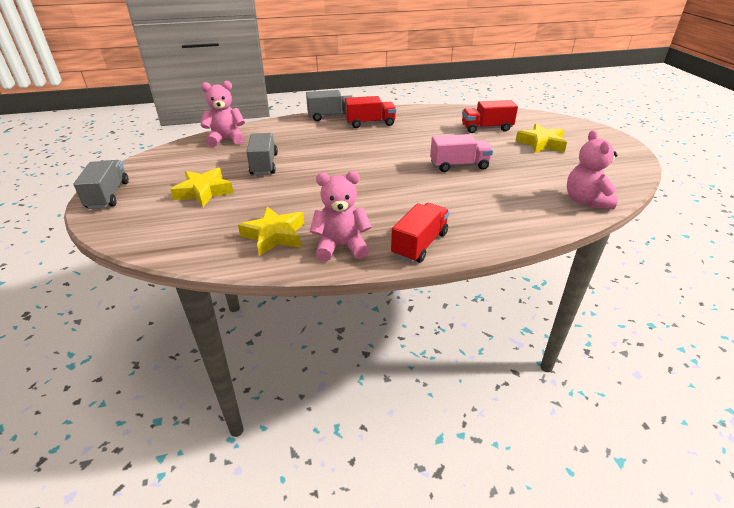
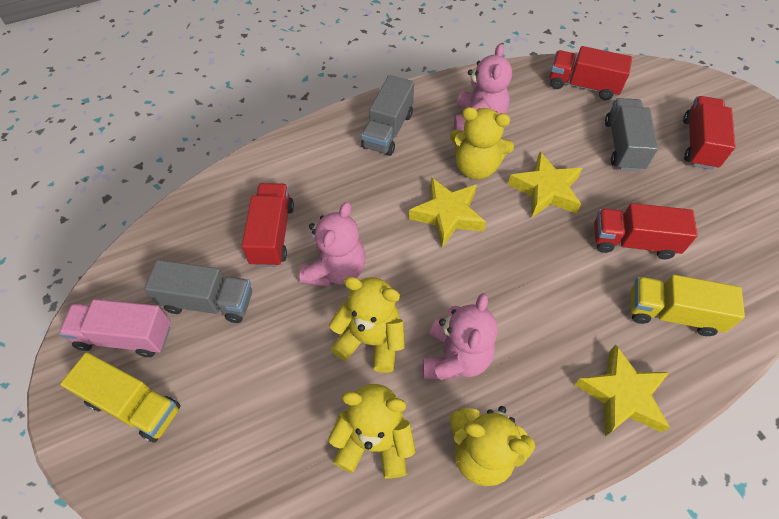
red truck: [345,96,396,128] [391,203,449,263] [462,100,518,133] = 3 -> [242,183,294,267] [550,46,632,100] [594,203,698,259] [683,96,736,170] = 4
yellow teddy bear: none = 0 -> [328,384,416,478] [329,277,405,373] [450,107,514,180] [450,406,535,486] = 4
yellow truck: none = 0 -> [60,352,181,443] [631,275,745,336] = 2

